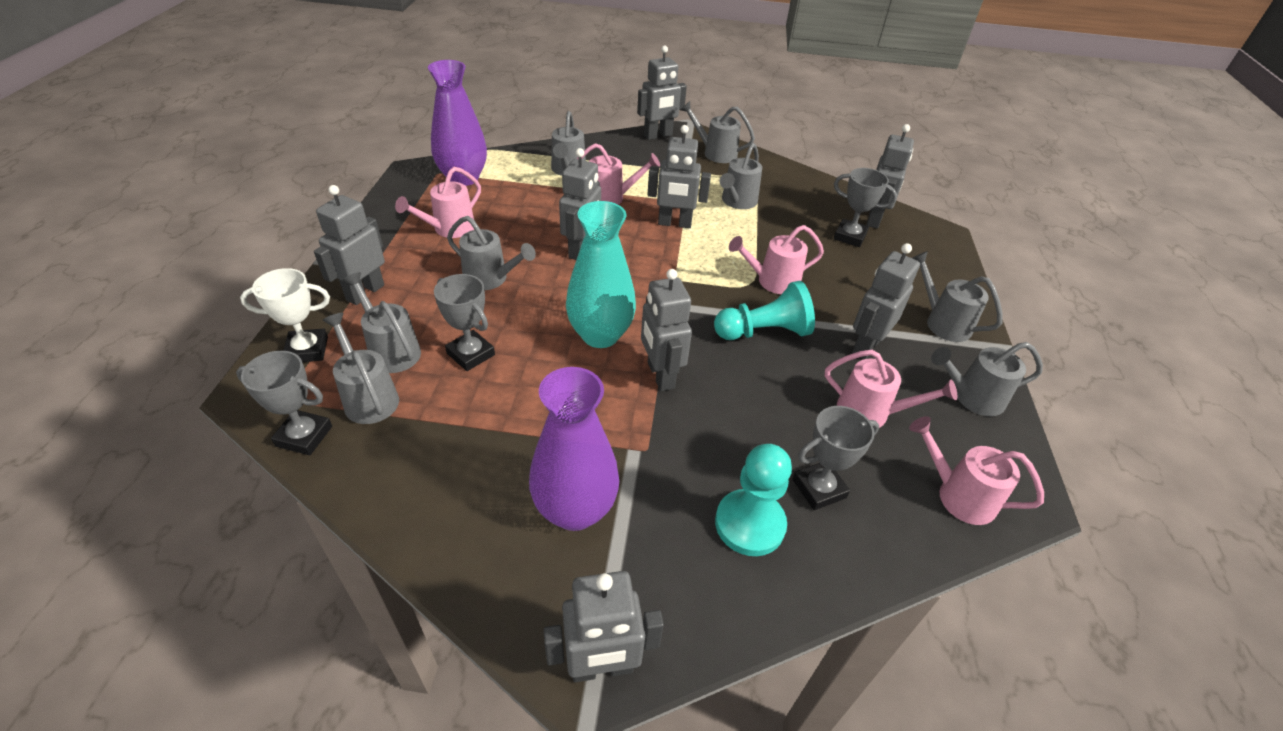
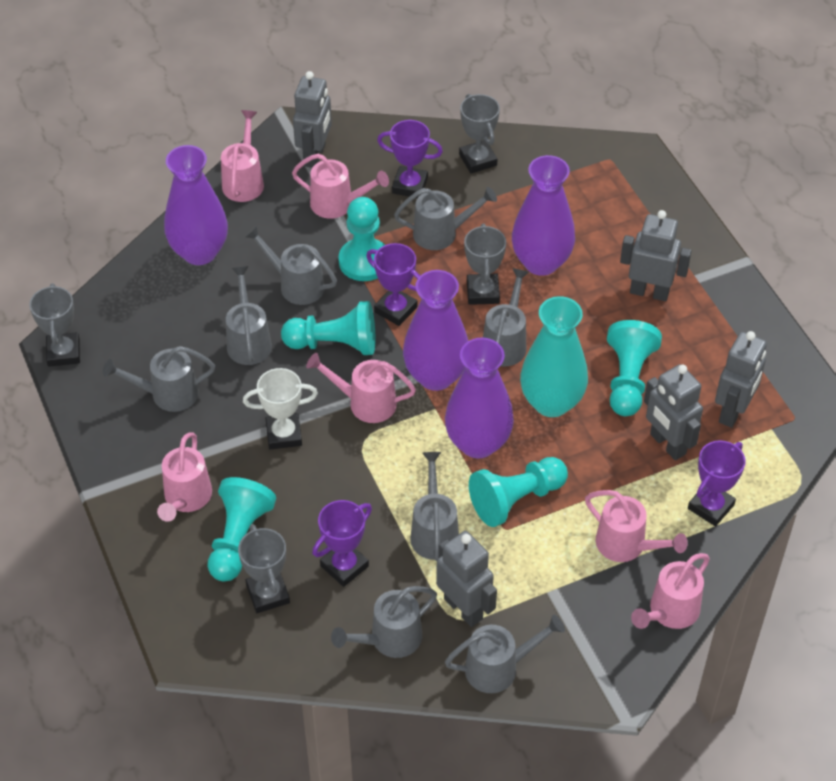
grey robot: [314,185,385,305] [543,571,664,682] [559,148,601,260] [637,46,687,140] [641,269,692,391] [647,125,711,228] [852,243,920,359] [866,124,914,228] = 8 -> [293,71,332,168] [436,531,497,627] [620,210,691,301] [644,364,703,460] [715,331,767,428] = 5
pink watering can: [395,167,481,238] [577,143,660,205] [729,225,824,294] [825,350,957,428] [909,416,1044,525] = 5 -> [157,432,212,522] [221,110,264,202] [292,153,389,219] [306,353,416,423] [585,490,688,562] [631,553,710,629] = 6
purple trophy: none = 0 -> [312,500,372,587] [366,243,420,326] [377,120,443,198] [688,440,745,526] = 4
purple vase: [428,60,487,186] [529,367,619,531] = 2 -> [164,145,228,265] [403,270,468,391] [445,338,514,459] [512,155,575,276] = 4
turquoise pawn: [714,281,815,340] [715,444,792,556] = 2 -> [207,477,276,582] [281,301,375,355] [338,197,385,281] [469,457,568,527] [607,320,662,416] = 5

